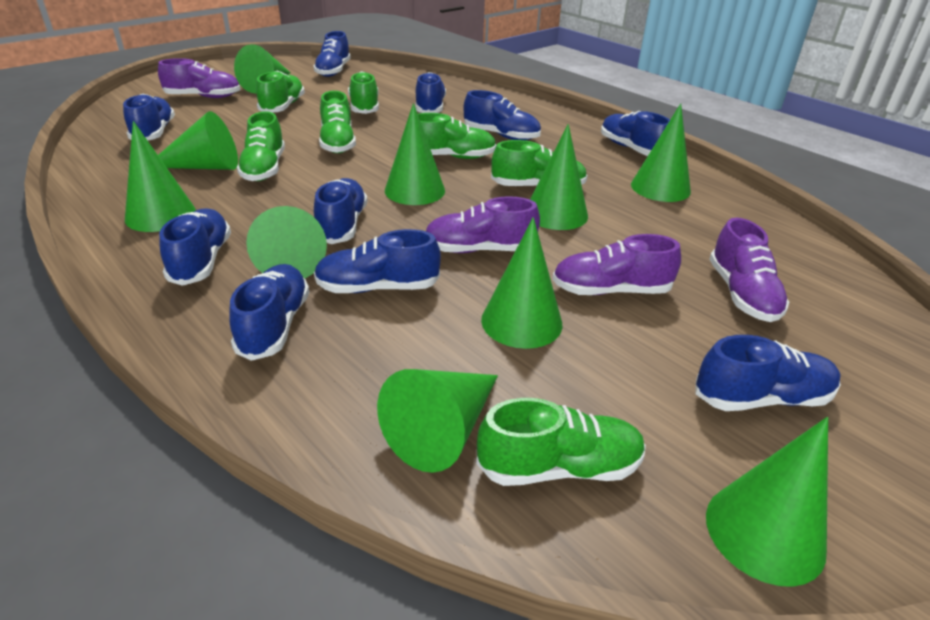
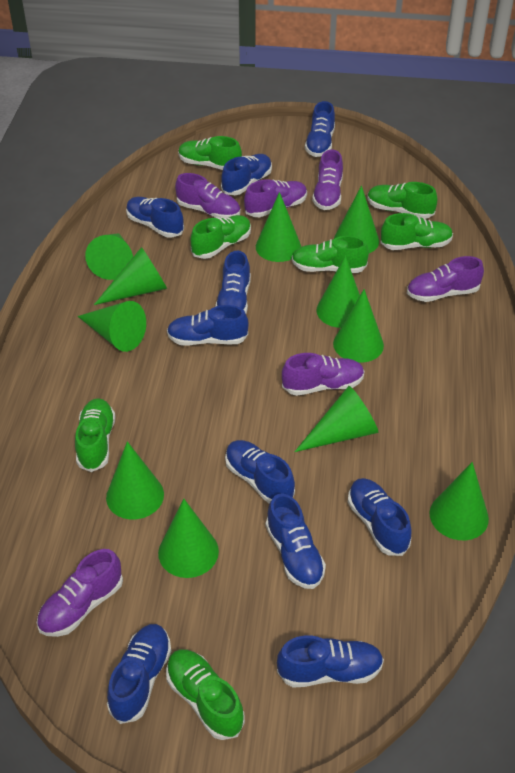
green cone: [125,121,196,232] [158,111,238,170] [234,44,291,94] [246,206,327,279] [377,369,498,473] [385,103,445,205] [481,217,562,349] [530,124,588,230] [631,103,691,202] [706,417,828,587] = 10 -> [77,301,146,352] [85,233,133,280] [94,247,167,305] [106,441,164,519] [158,499,219,578] [256,192,301,262] [295,386,378,452] [316,255,360,328] [333,289,384,363] [334,186,379,253] [429,462,489,540] = 11
purple shoe: [158,58,240,98] [426,196,540,253] [552,234,681,295] [709,218,789,322] = 4 -> [37,549,123,637] [175,173,240,218] [244,179,307,217] [282,353,365,396] [312,149,343,210] [407,256,484,302] = 6

